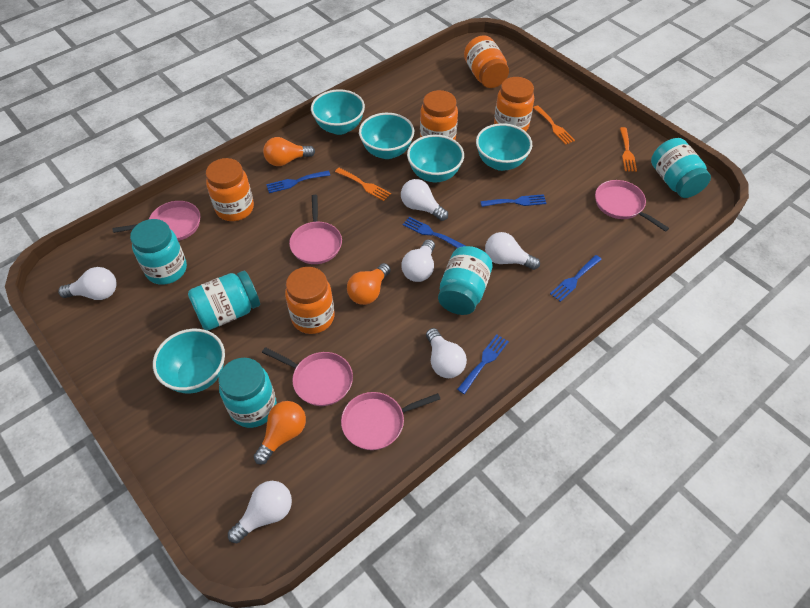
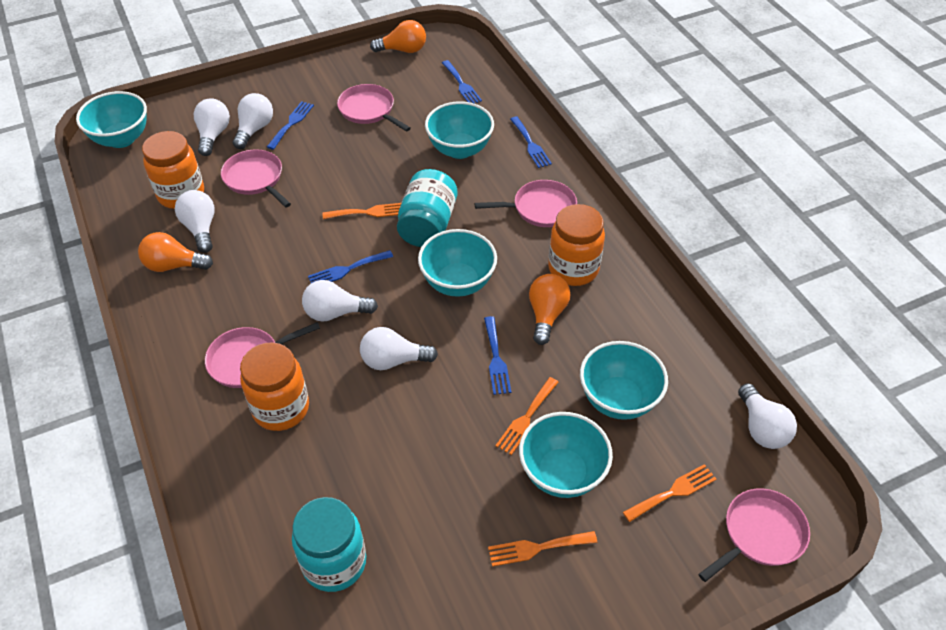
orange fork: [335,168,391,201] [533,105,575,145] [620,127,637,172] = 3 -> [322,203,401,219] [488,531,597,567] [495,377,559,455] [623,464,716,522] = 4
orange jar: [206,158,254,221] [285,267,335,334] [420,90,458,140] [464,35,509,88] [494,77,534,131] = 5 -> [142,131,204,209] [240,342,309,431] [548,204,605,286] = 3
turquoise jar: [130,219,187,285] [188,271,260,330] [219,358,277,428] [438,246,493,315] [651,138,711,198] = 5 -> [292,497,366,592] [397,169,457,247] = 2

